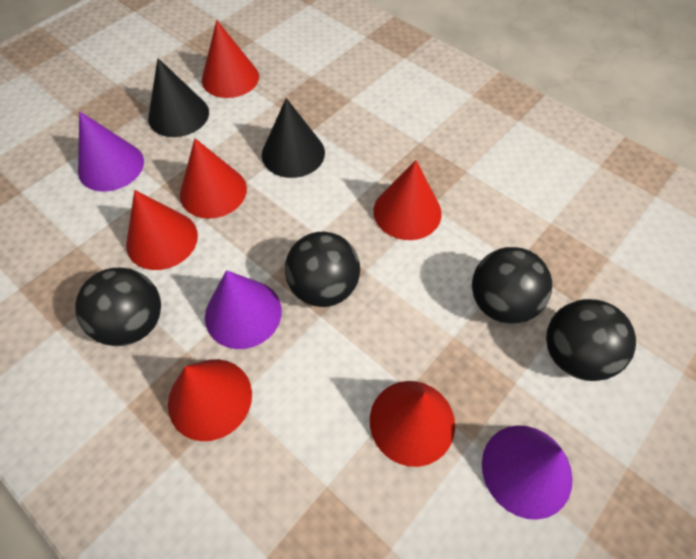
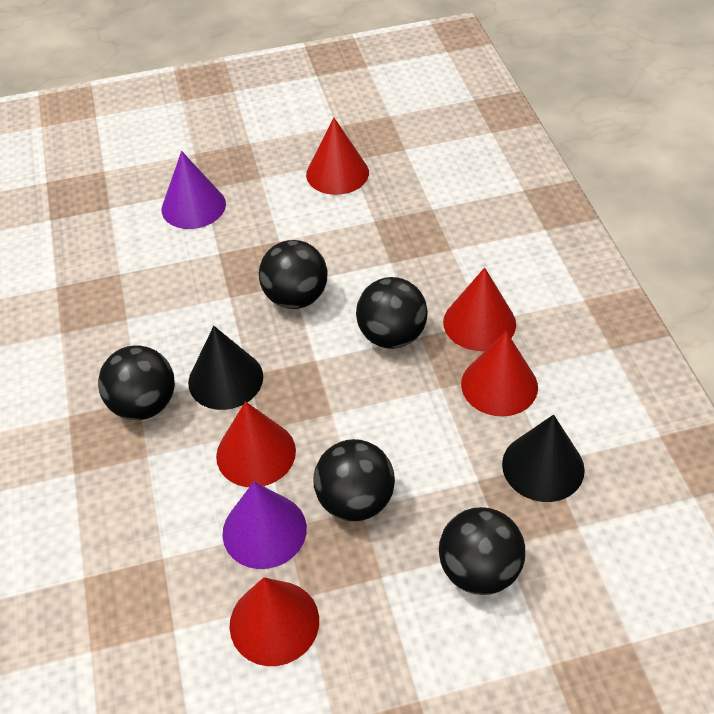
black ball: [75,268,161,346] [285,232,360,307] [472,247,552,324] [546,299,636,381] = 4 -> [98,345,175,420] [259,240,327,309] [313,439,395,521] [356,277,428,349] [439,507,525,595] = 5
purple cone: [78,111,144,192] [205,270,282,349] [482,425,573,520] = 3 -> [162,151,226,229] [222,482,307,569] = 2
red cone: [126,190,198,270] [168,359,252,441] [180,138,247,219] [202,20,259,98] [370,381,455,467] [373,160,442,240] = 6 -> [216,401,296,487] [230,577,319,666] [306,118,369,195] [443,267,516,351] [461,331,538,417] = 5

